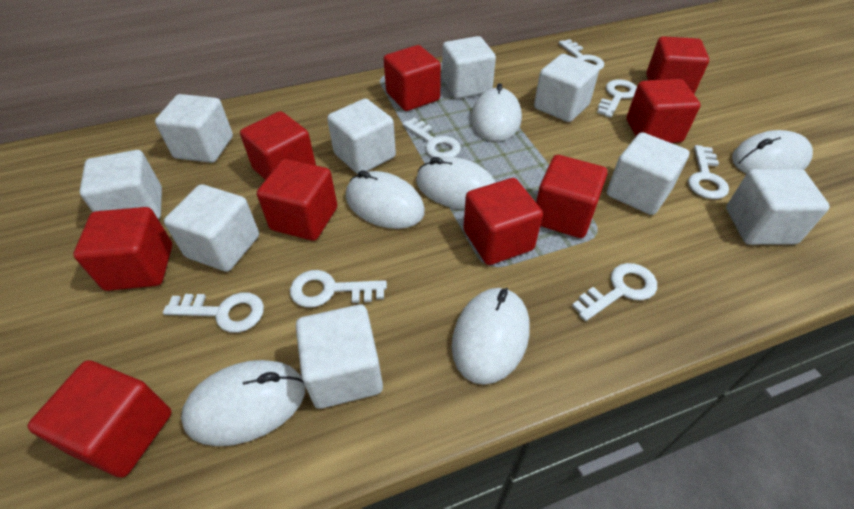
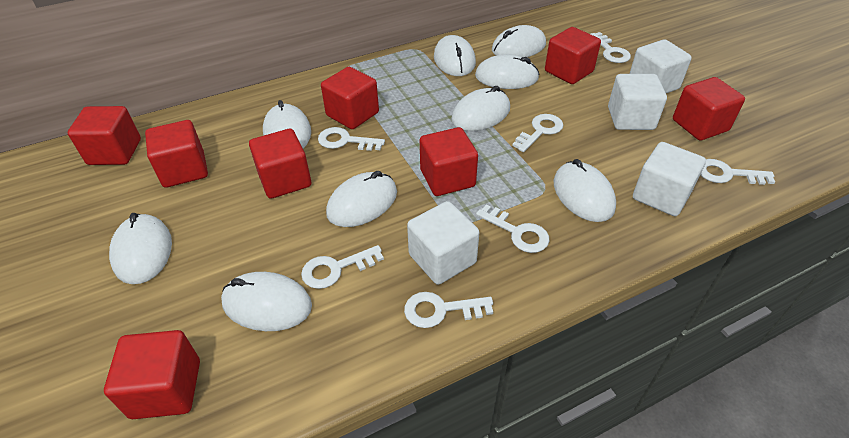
red cube: [27,360,172,478] [73,207,172,291] [240,111,316,180] [257,159,337,241] [384,45,441,111] [463,178,543,265] [536,155,607,238] [626,79,701,143] [646,36,709,94] = 9 -> [68,106,141,165] [104,330,200,419] [145,120,208,188] [249,129,311,199] [321,67,379,129] [420,127,478,196] [545,27,601,84] [673,77,745,141] = 8
white cube: [79,150,162,219] [155,94,233,163] [164,184,259,272] [296,304,383,409] [327,98,396,174] [442,36,496,99] [534,54,599,122] [607,132,690,215] [726,169,830,245] = 9 -> [407,201,479,285] [608,74,667,130] [629,39,692,93] [633,142,706,216] = 4
white mouse: [181,360,305,446] [346,170,425,229] [416,157,496,210] [452,288,530,385] [471,83,522,141] [732,130,813,173] = 6 -> [109,213,172,284] [221,272,312,331] [263,100,311,148] [326,171,397,227] [434,35,476,76] [451,86,510,131] [475,54,540,89] [492,25,546,57] [554,159,616,222] = 9

